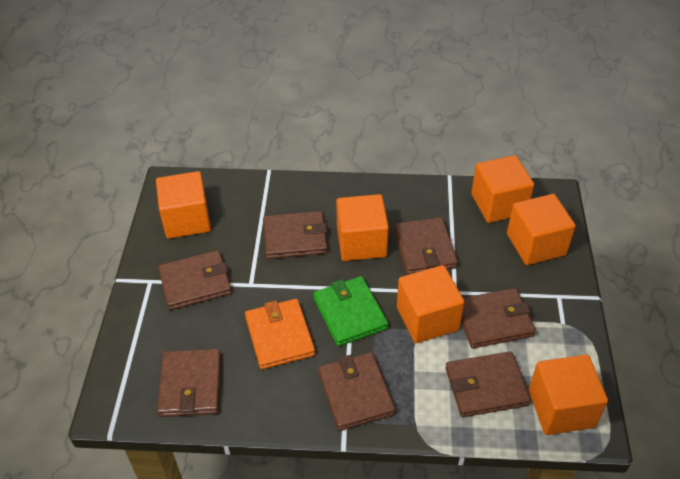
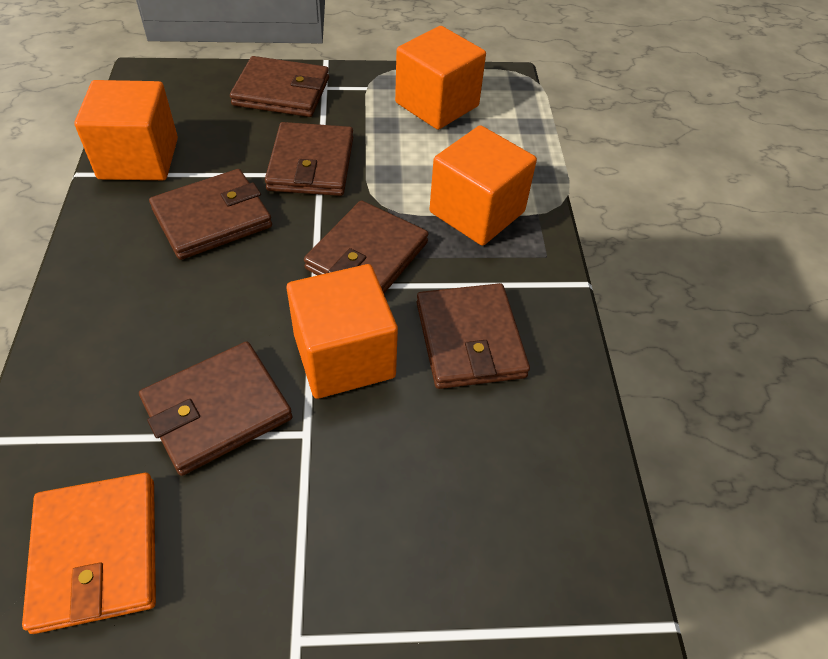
brown wallet: [157,349,221,417] [158,250,232,310] [263,211,327,259] [318,352,395,431] [394,217,458,275] [445,351,531,417] [461,288,536,348] = 7 -> [139,341,293,476] [149,169,272,260] [230,56,329,117] [265,122,353,196] [304,200,429,293] [416,283,530,389] = 6
green wallet: [313,276,388,346] = 1 -> none = 0
orange cube: [156,171,211,239] [336,194,389,261] [397,265,464,343] [471,155,534,223] [507,194,576,265] [529,355,608,435] = 6 -> [74,80,178,180] [287,264,398,399] [395,26,486,130] [430,125,537,246] = 4

